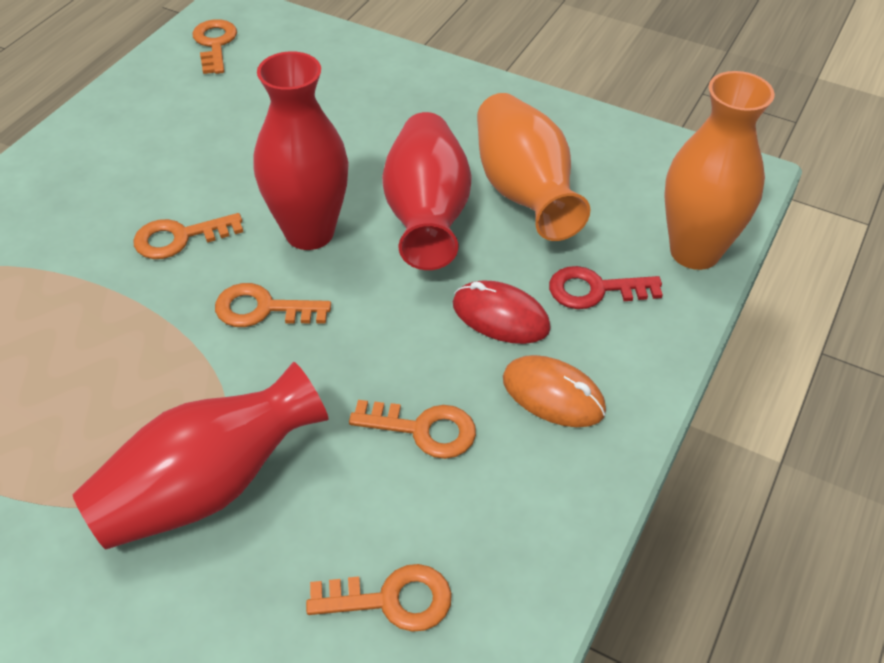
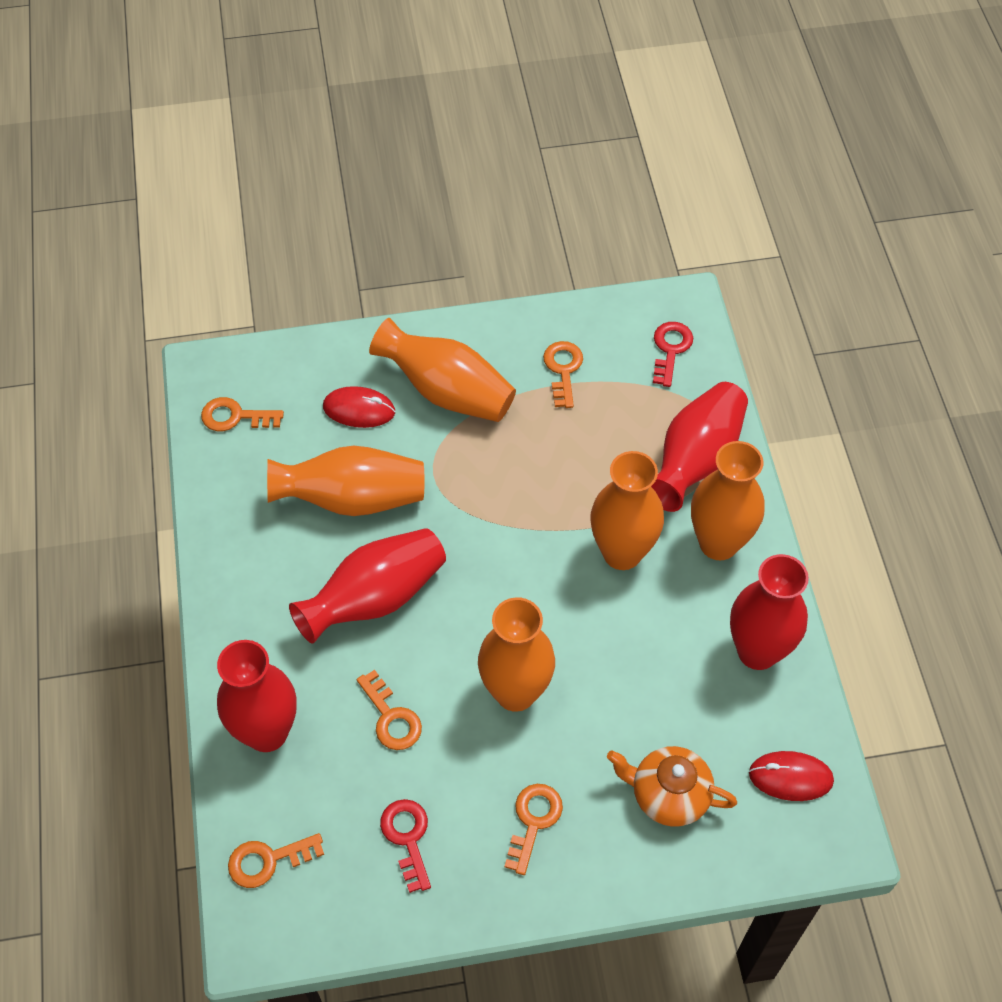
orange mouse: [503,355,606,427] = 1 -> none = 0
orange teapot: none = 0 -> [607,746,737,827] = 1
orange vase: [477,93,590,241] [664,71,775,270] = 2 -> [267,446,425,516] [369,318,516,422] [478,597,555,712] [591,451,664,570] [691,441,765,560] = 5
red key: [549,266,663,309] = 1 -> [380,799,431,893] [653,322,693,387] = 2
red mouse: [453,281,551,344] = 1 -> [323,386,395,428] [749,751,834,801] = 2
red vase: [73,362,328,549] [254,51,349,250] [382,112,471,270] = 3 -> [217,640,296,752] [289,528,446,644] [651,382,748,512] [730,554,809,670] = 4

